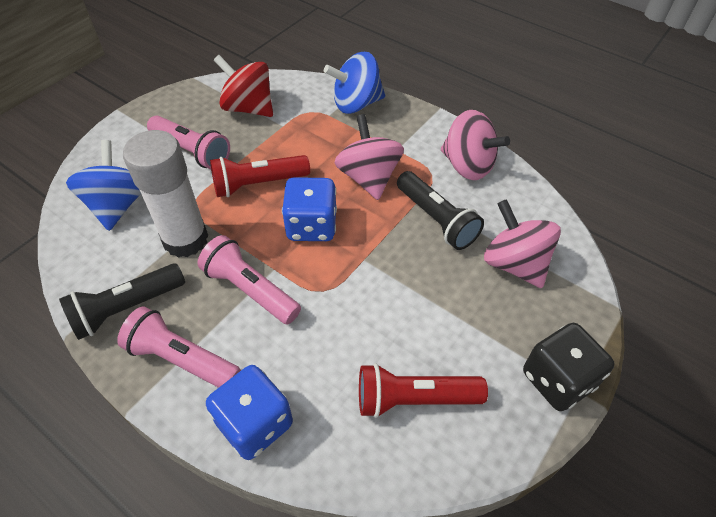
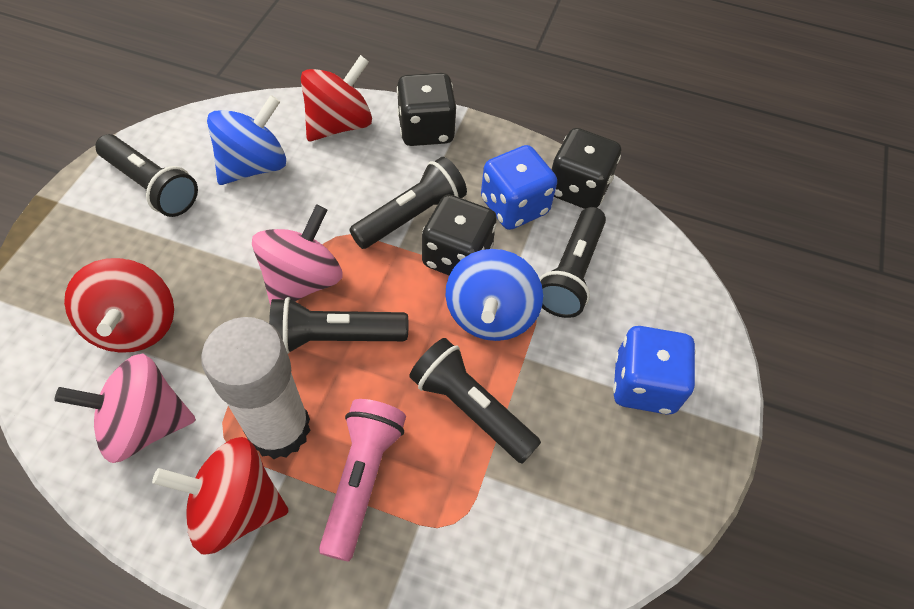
black dice: [523,323,615,411] = 1 -> [397,73,456,146] [422,195,497,275] [552,128,621,209] = 3
black flashlight: [59,263,185,340] [397,171,484,250] = 2 -> [95,134,198,217] [269,297,408,353] [349,157,467,249] [409,338,541,464] [539,207,606,318] = 5
pink flashlight: [117,307,241,388] [147,116,230,170] [197,235,301,324] = 3 -> [319,399,406,562] = 1
pink spinning top: [335,114,404,200] [441,110,510,180] [484,199,561,288] = 3 -> [54,354,196,463] [252,204,342,306] = 2
red flashlight: [210,155,310,197] [359,363,488,418] = 2 -> none = 0
red spinning top: [214,55,273,117] = 1 -> [64,258,174,353] [152,437,289,554] [301,55,372,141] = 3

